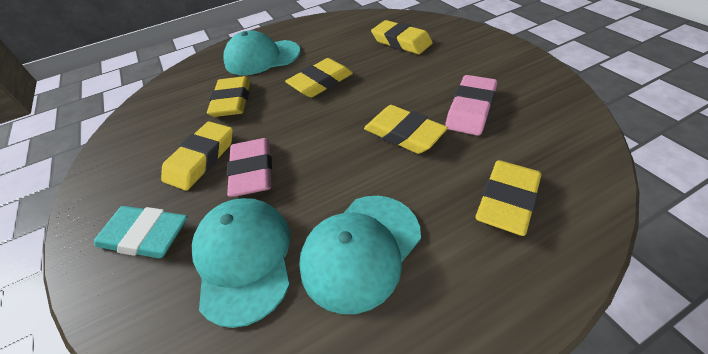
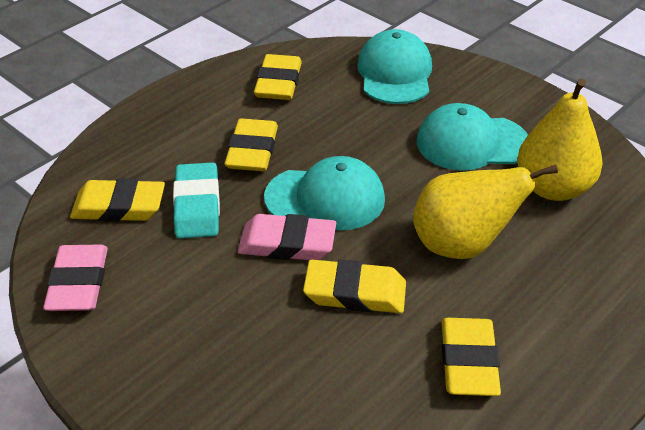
yellow eraser: [161,121,233,191] [207,76,251,117] [285,58,353,97] [364,105,448,154] [371,20,433,54] [476,160,541,236] = 6 -> [70,178,165,222] [224,118,278,171] [254,54,302,100] [303,260,406,313] [442,318,501,396] = 5
yellow pear: none = 0 -> [413,165,558,259] [517,78,603,201] = 2

